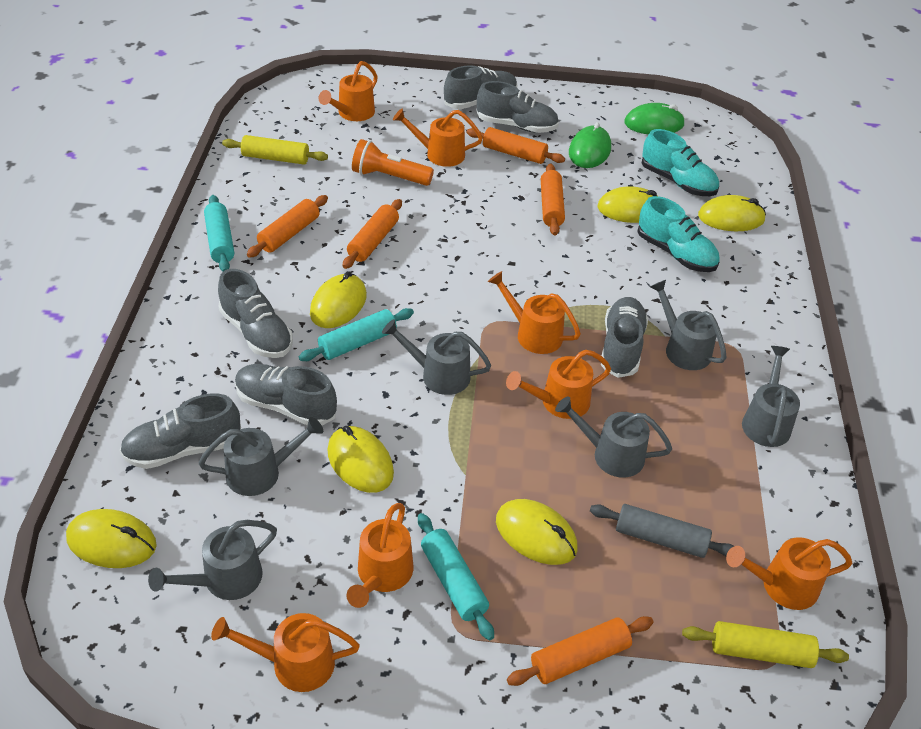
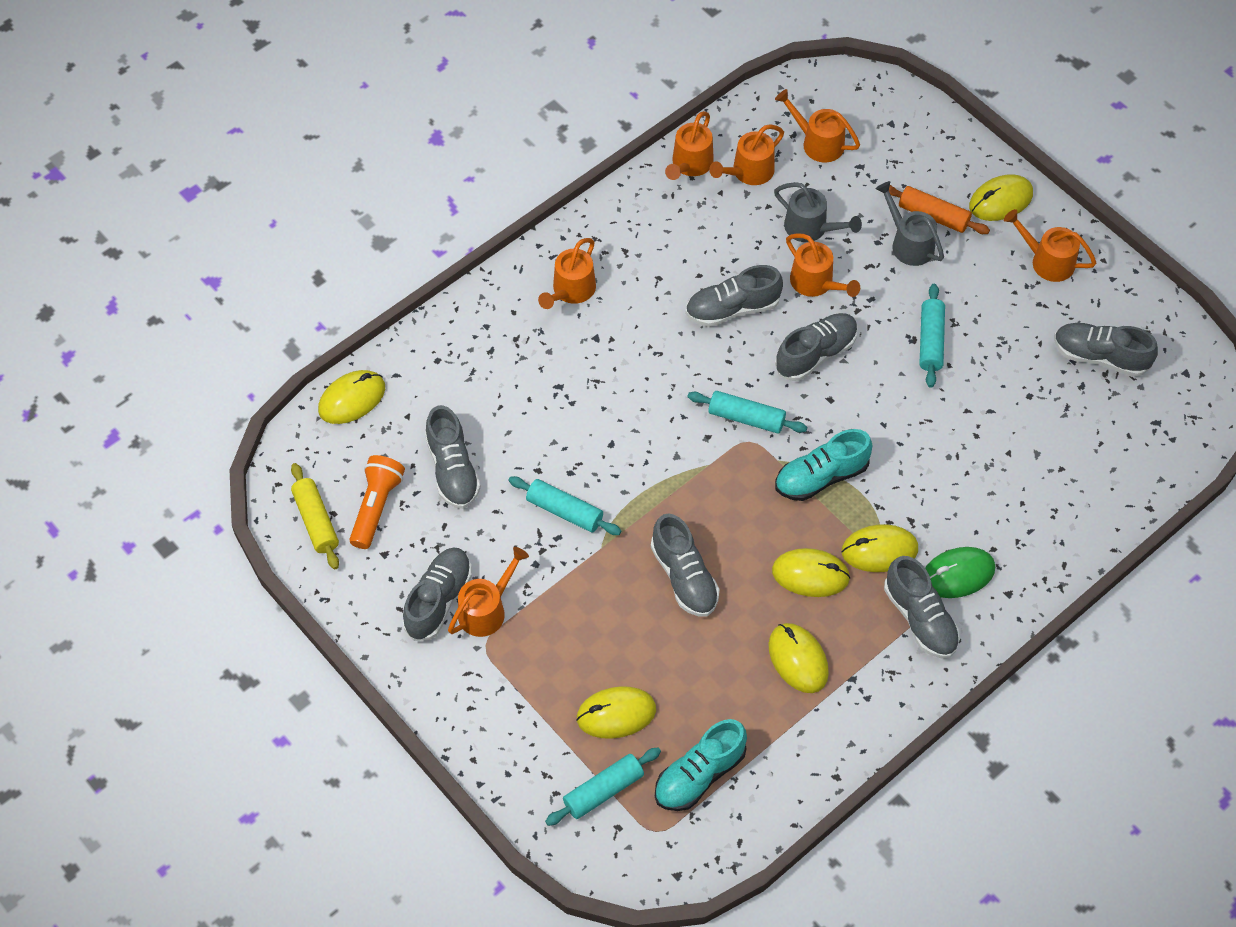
green mouse: [569,122,611,168] [624,103,685,134] = 2 -> [925,547,995,598] = 1
grey rolling pin: [590,504,734,558] = 1 -> none = 0
grey shoe: [120,393,241,469] [218,269,293,358] [235,364,337,426] [444,65,517,109] [476,81,559,133] [601,297,648,378] = 6 -> [403,547,472,641] [425,405,481,509] [651,513,720,617] [685,265,783,327] [775,313,858,381] [884,556,960,658] [1054,323,1158,377] = 7
grey watering can: [148,520,277,600] [199,417,323,496] [382,319,491,395] [555,396,672,478] [650,280,727,370] [742,346,800,447] = 6 -> [774,182,862,242] [876,181,944,266] = 2
orange rolling pin: [247,195,328,258] [343,199,402,269] [466,127,565,164] [507,616,653,686] [541,163,565,235] = 5 -> [889,185,990,234] = 1
turquoise rolling pin: [204,195,234,271] [299,308,414,361] [418,513,494,640] = 3 -> [508,476,621,535] [545,747,661,826] [687,391,807,434] [920,284,945,388] = 4
yellow rolling pin: [222,135,328,165] [682,621,849,668] = 2 -> [291,463,339,569] = 1

